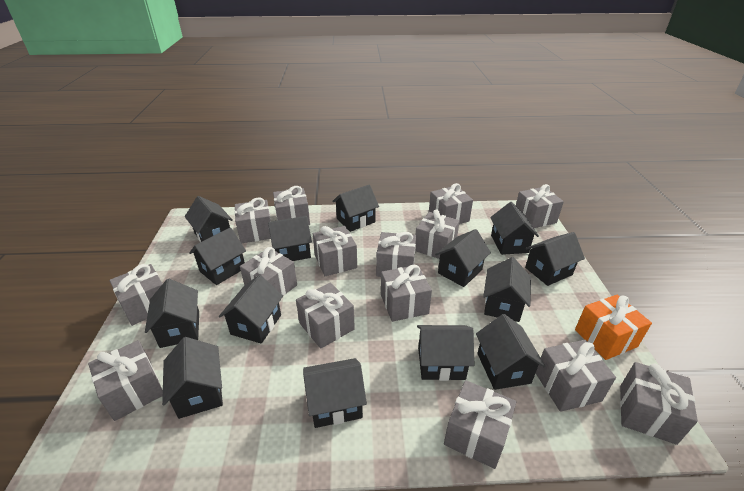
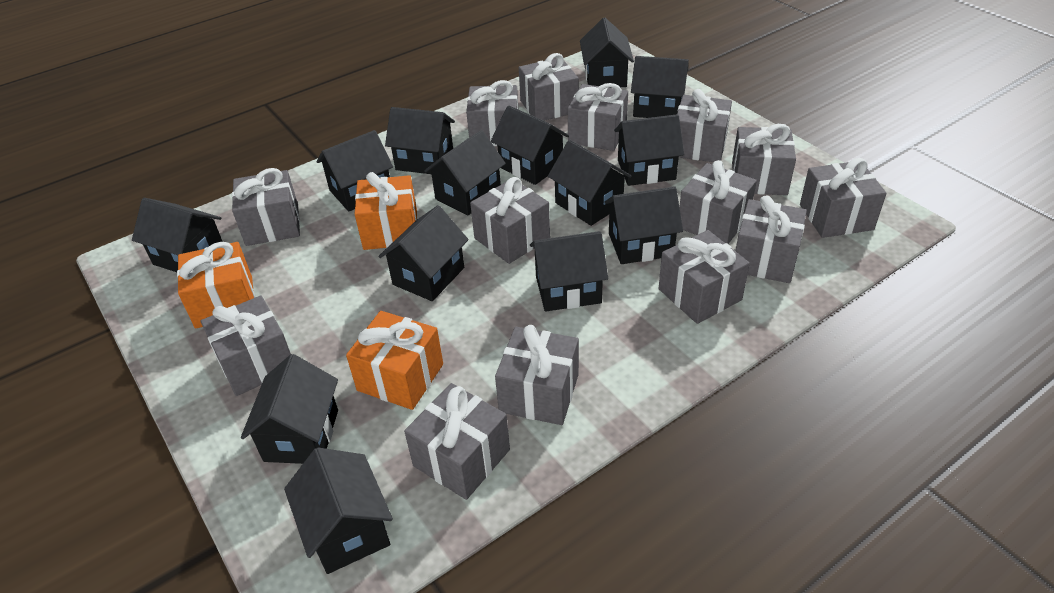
grey gift: [88,340,163,421] [110,264,163,326] [234,197,271,243] [240,247,297,296] [273,186,310,225] [296,282,355,349] [313,226,357,276] [376,232,416,277] [381,265,432,322] [415,209,460,259] [429,183,473,224] [444,380,516,469] [516,184,564,228] [536,340,616,412] [620,362,698,445] = 15 -> [201,295,291,396] [232,168,300,246] [404,383,510,500] [466,80,518,146] [470,177,550,264] [495,325,579,425] [519,53,579,121] [568,83,628,151] [658,230,750,324] [677,89,732,162] [680,160,757,244] [732,124,796,195] [736,196,807,283] [800,158,887,238] = 14
orange gift: [575,294,652,360] = 1 -> [177,242,255,329] [346,311,443,410] [355,172,417,250] = 3

